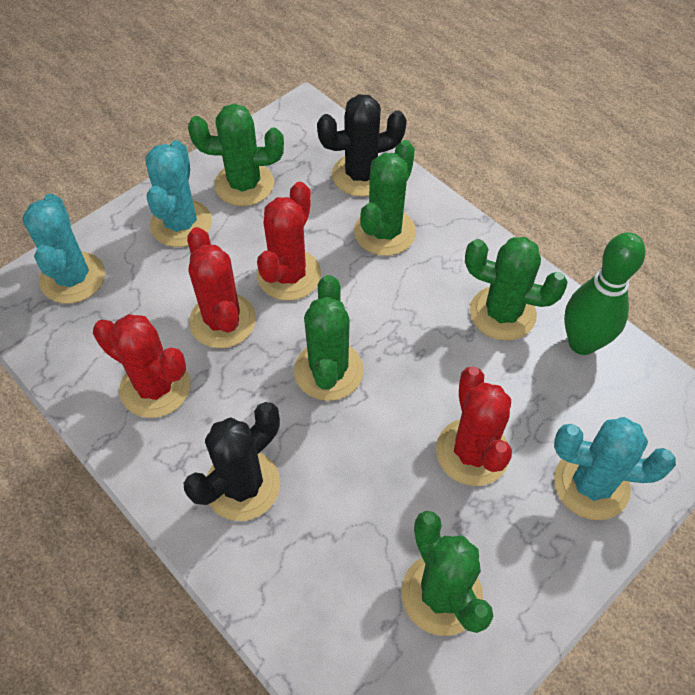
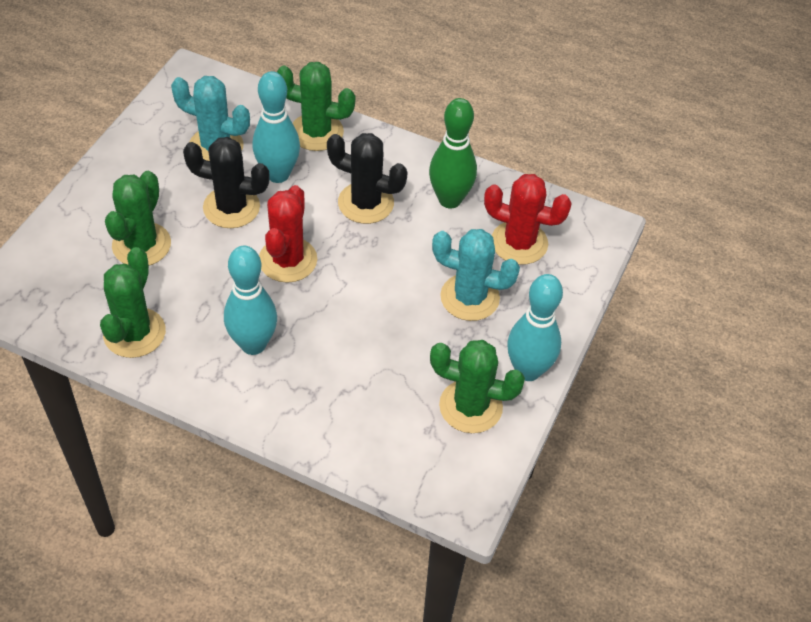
green cactus: [188,103,284,206] [294,275,364,401] [354,140,416,256] [401,511,494,636] [465,237,568,341] = 5 -> [100,247,166,358] [105,171,171,266] [277,62,355,151] [430,340,525,433] = 4
red cactus: [93,314,190,418] [187,227,256,348] [257,182,321,301] [436,367,512,486] = 4 -> [259,185,317,283] [484,174,572,265] = 2
turquoise bowling pin: none = 0 -> [224,246,277,355] [252,71,300,183] [507,274,563,381] = 3
turquoise cactus: [22,194,105,304] [145,140,212,247] [554,417,676,520] = 3 -> [171,76,250,161] [432,229,520,321] = 2

